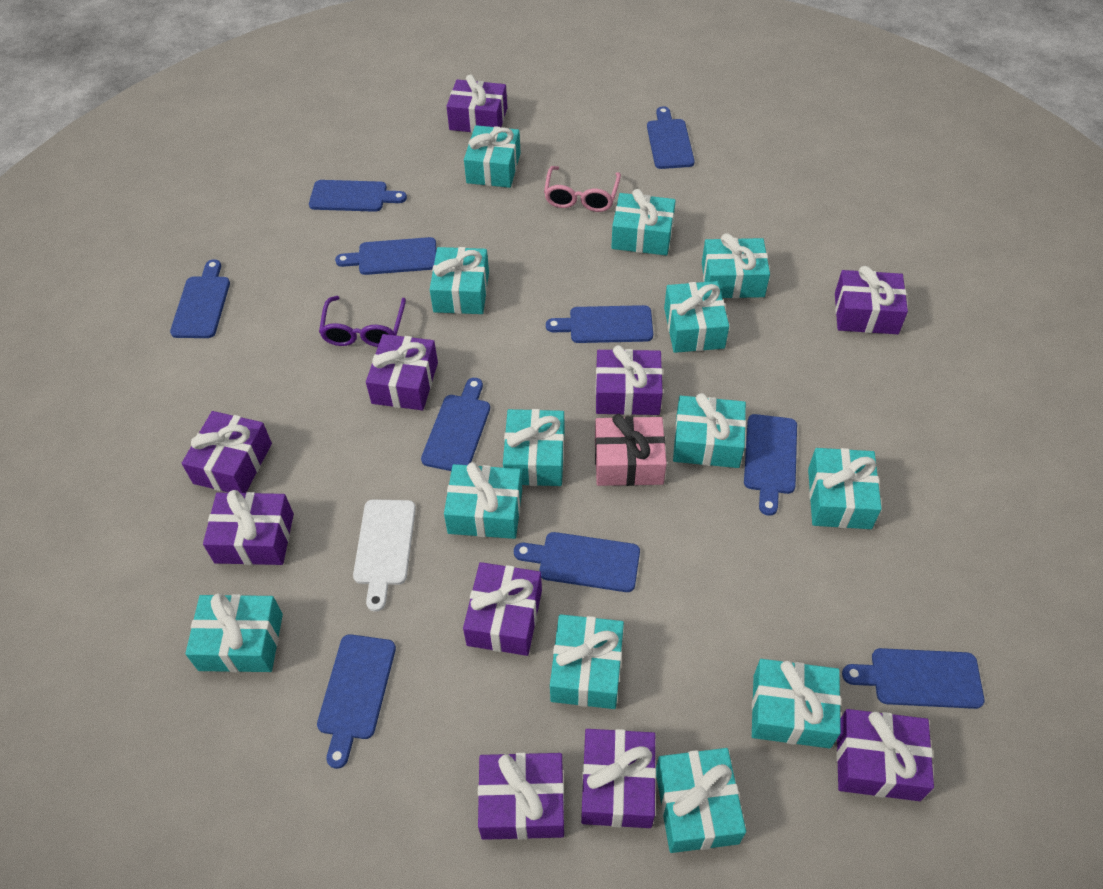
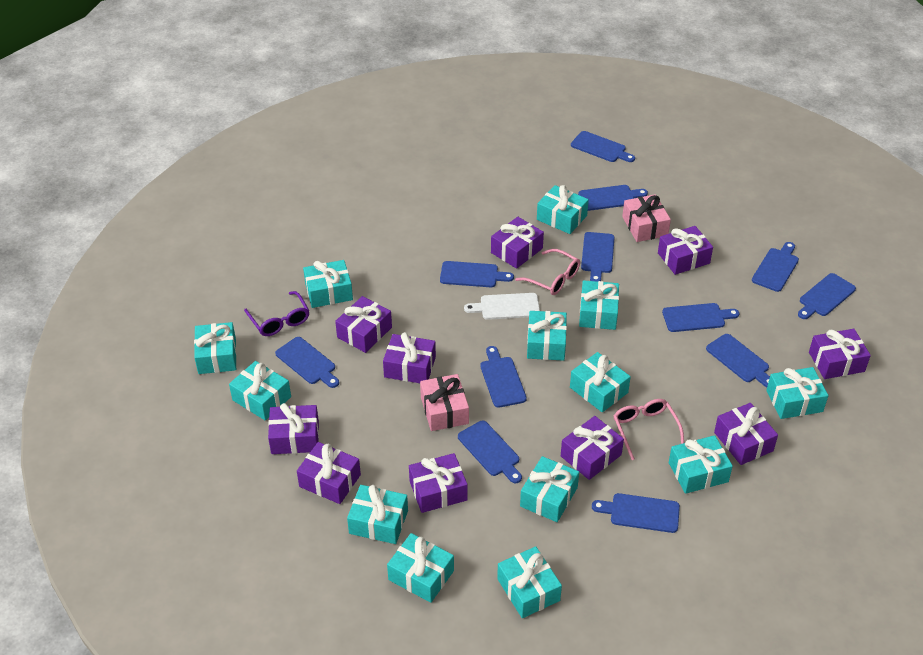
blue cutting board: [170,259,230,338] [309,180,407,212] [317,634,396,769] [335,237,436,275] [421,378,490,471] [514,532,640,592] [546,305,653,343] [647,106,694,169] [744,414,797,516] [842,648,984,709] = 10 -> [275,337,339,388] [440,261,514,287] [458,420,522,483] [480,346,527,408] [571,131,635,162] [578,185,648,211] [581,232,615,282] [592,493,680,533] [662,303,739,332] [706,334,770,387] [752,242,799,292] [798,273,856,319] = 12
pink gift: [595,414,667,486] = 1 -> [420,374,469,431] [622,194,671,242] = 2
pink glasses: [544,166,621,212] = 1 -> [515,249,580,295] [614,399,684,460] = 2

